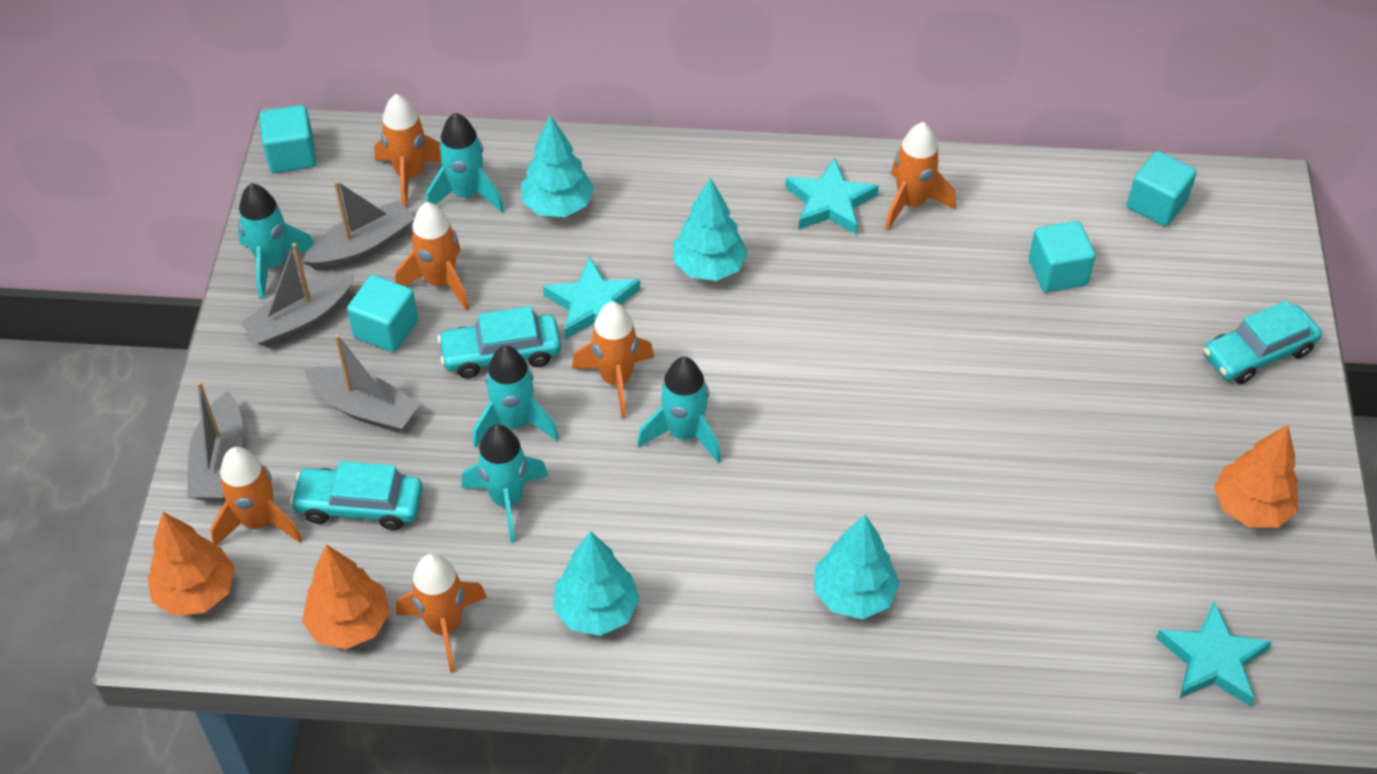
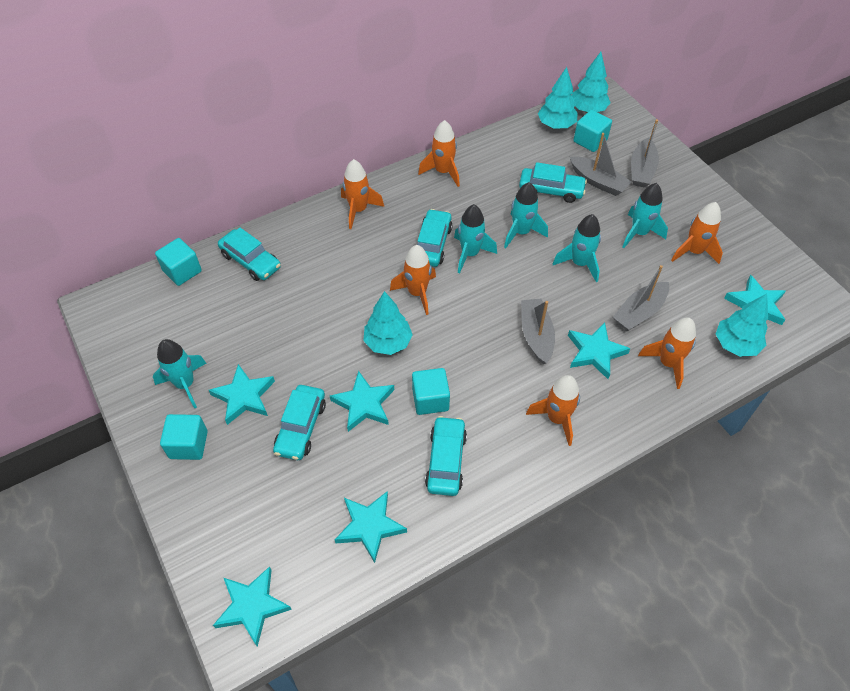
orange tree: [147,512,235,616] [302,544,390,649] [1214,425,1298,528] = 3 -> none = 0
turquoise car: [290,461,423,530] [437,306,561,378] [1203,300,1322,384] = 3 -> [218,228,281,281] [273,385,326,460] [417,209,453,267] [425,416,467,496] [519,162,587,203] = 5
turquoise star: [543,257,640,339] [785,158,879,235] [1156,602,1272,706] = 3 -> [209,364,275,425] [213,566,292,647] [330,370,394,432] [335,491,407,563] [568,322,630,379] [724,275,786,325] = 6

